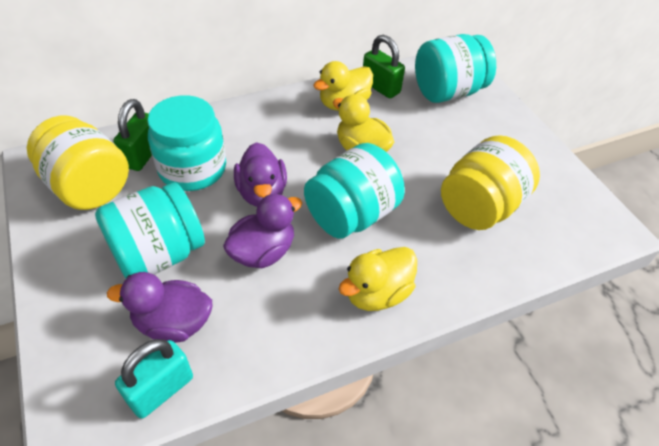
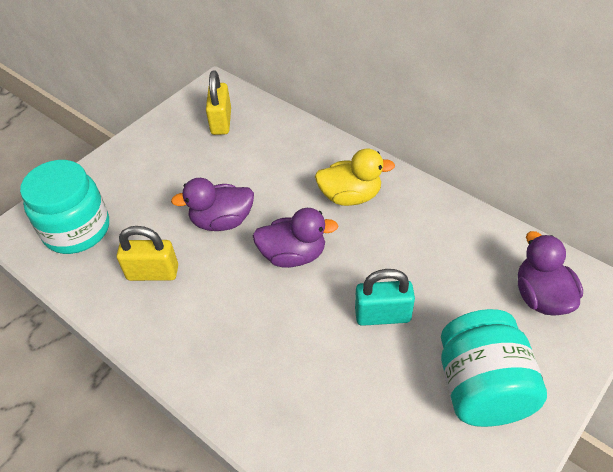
green padlock: [113,99,152,171] [363,35,405,98] = 2 -> none = 0
turquoise jar: [95,182,205,279] [147,95,226,191] [304,143,405,239] [415,34,496,103] = 4 -> [20,160,109,254] [441,309,547,427] = 2
yellow duck: [313,61,373,111] [333,94,394,152] [339,247,417,311] = 3 -> [315,148,395,206] = 1
yellow jar: [27,116,129,210] [441,135,540,230] = 2 -> none = 0
yellow padlock: none = 0 -> [117,226,178,281] [206,71,231,135] = 2

